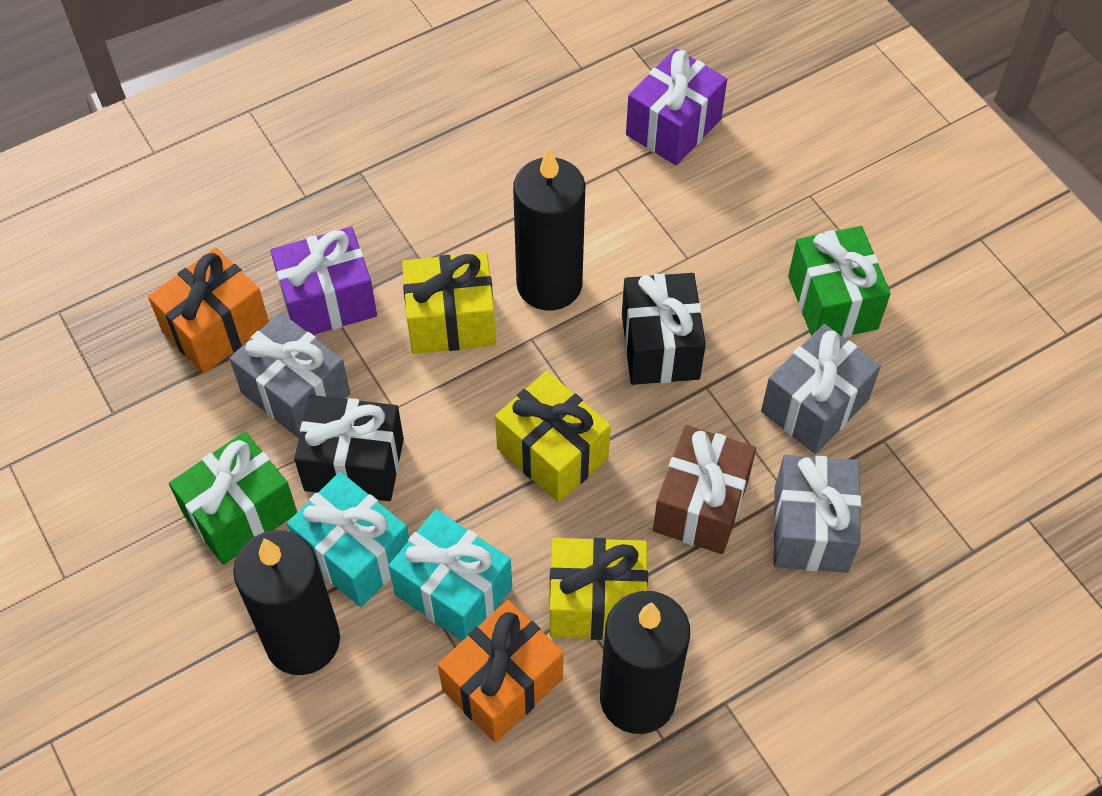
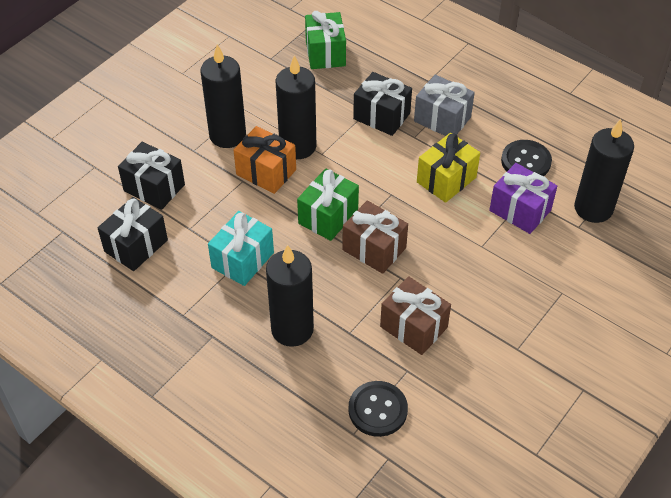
black button: none = 0 -> [348,381,408,437] [501,140,552,176] = 2
black candle: [233,530,340,675] [513,148,585,311] [600,591,690,734] = 3 -> [200,44,246,148] [266,244,314,347] [276,55,317,159] [574,119,634,223] = 4
black gift: [294,395,404,501] [622,273,706,385] = 2 -> [98,197,168,271] [118,142,185,210] [353,72,412,136] = 3
brown gift: [653,425,756,554] = 1 -> [343,200,408,274] [380,276,451,355] = 2
grey gift: [230,312,350,438] [761,324,881,454] [773,455,861,573] = 3 -> [414,75,475,136] = 1
orange gift: [148,248,269,374] [438,600,563,743] = 2 -> [233,126,296,194] = 1
purple gift: [270,227,377,335] [626,48,727,165] = 2 -> [489,163,557,234] = 1
turquoise gift: [287,472,409,607] [389,509,512,641] = 2 -> [208,211,274,286] = 1
yellow gift: [402,252,496,354] [495,371,611,503] [550,538,648,640] = 3 -> [417,133,480,203] = 1

